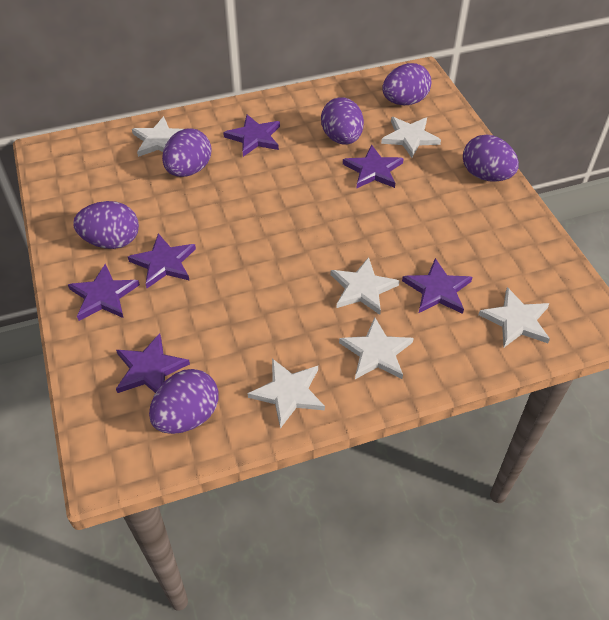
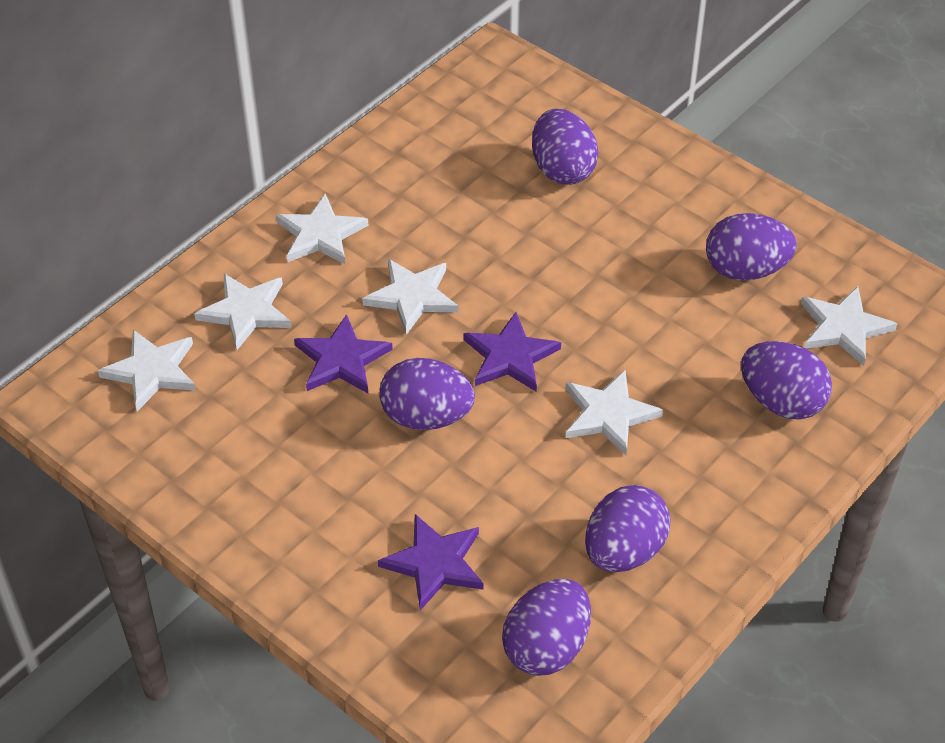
purple star: [68,264,140,321] [116,333,190,393] [128,233,196,288] [223,115,280,157] [343,144,404,189] [402,258,473,314] = 6 -> [294,314,393,393] [378,514,483,611] [463,312,561,392] = 3

